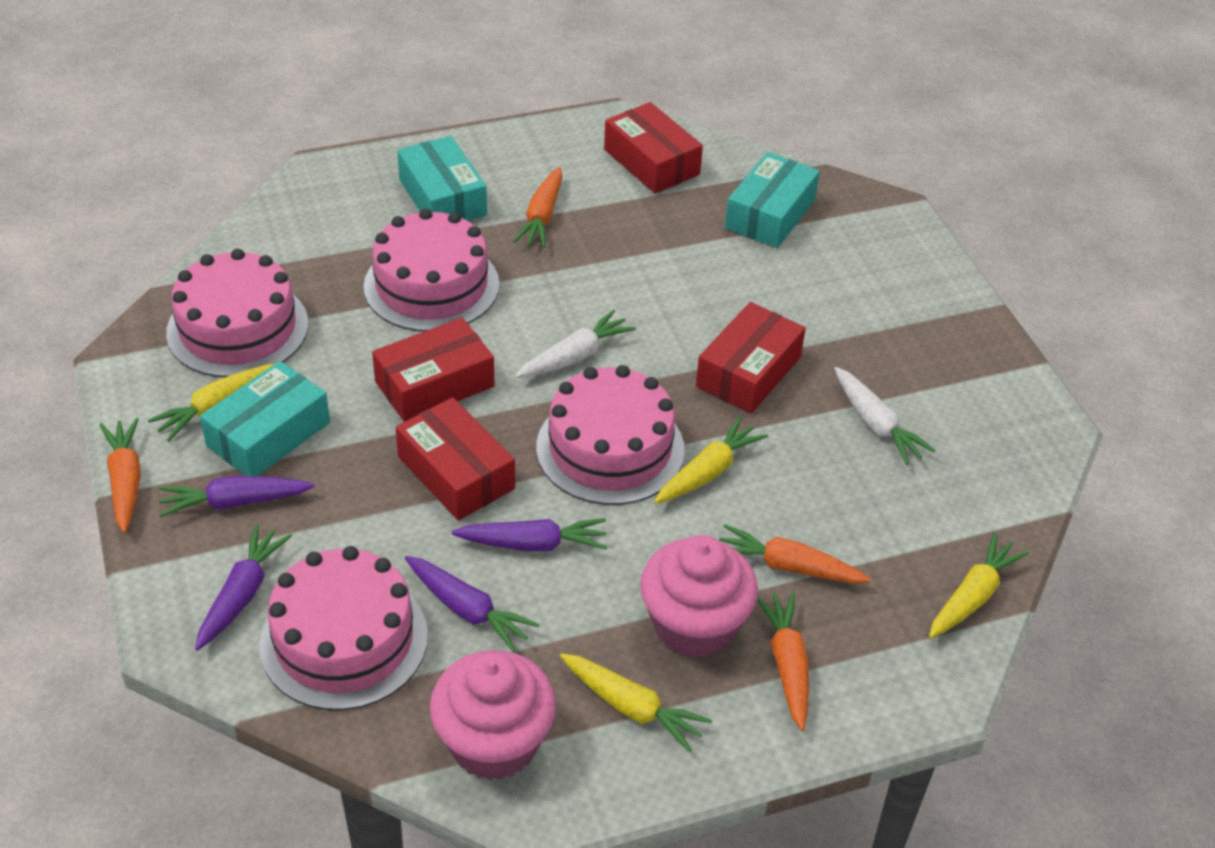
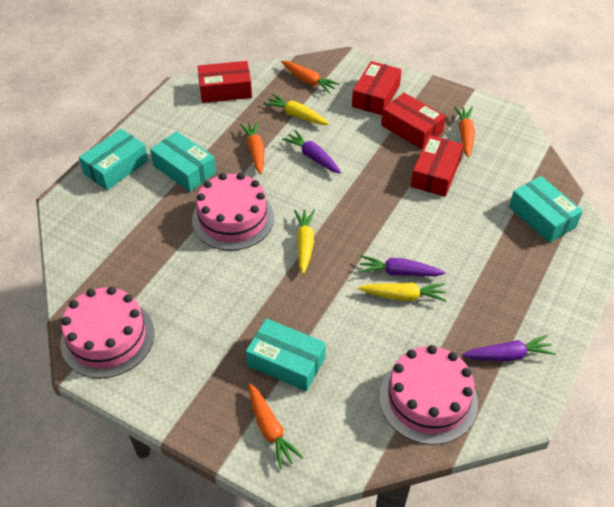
pink cake: [166,249,309,377] [259,546,428,710] [364,208,499,332] [536,365,685,505] = 4 -> [60,286,154,378] [192,173,274,251] [379,345,478,445] = 3
pink cupcake: [430,650,556,780] [640,535,758,658] = 2 -> none = 0
purple carrot: [159,476,315,517] [195,524,292,651] [405,556,540,652] [452,518,607,552] = 4 -> [282,130,341,174] [359,255,446,276] [462,335,556,361] = 3
turquoise box: [200,361,330,476] [397,136,487,221] [725,152,820,248] = 3 -> [79,129,148,190] [150,131,216,192] [246,318,326,391] [509,176,583,243] = 4
white carrot: [515,310,636,378] [834,367,936,465] = 2 -> none = 0
yellow carrot: [148,363,276,442] [560,653,712,752] [654,417,768,504] [929,533,1029,638] = 4 -> [263,94,329,125] [294,210,315,274] [358,283,447,302] = 3

